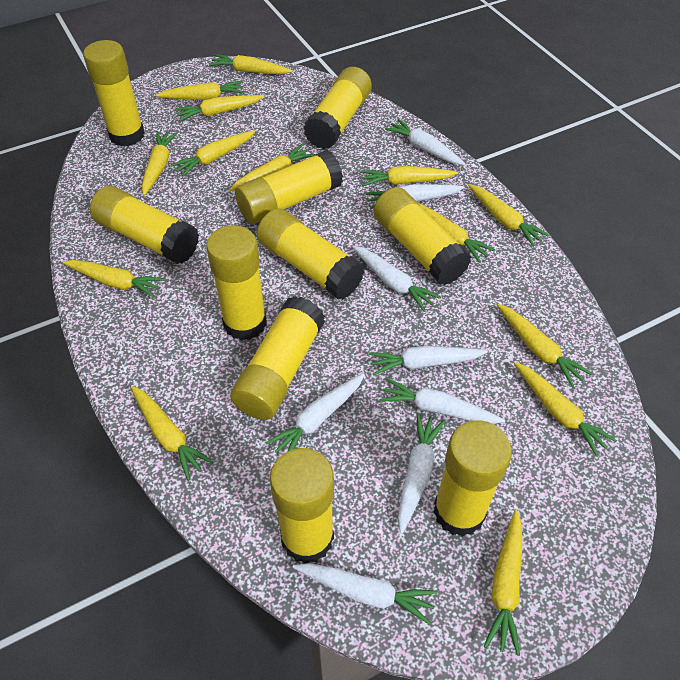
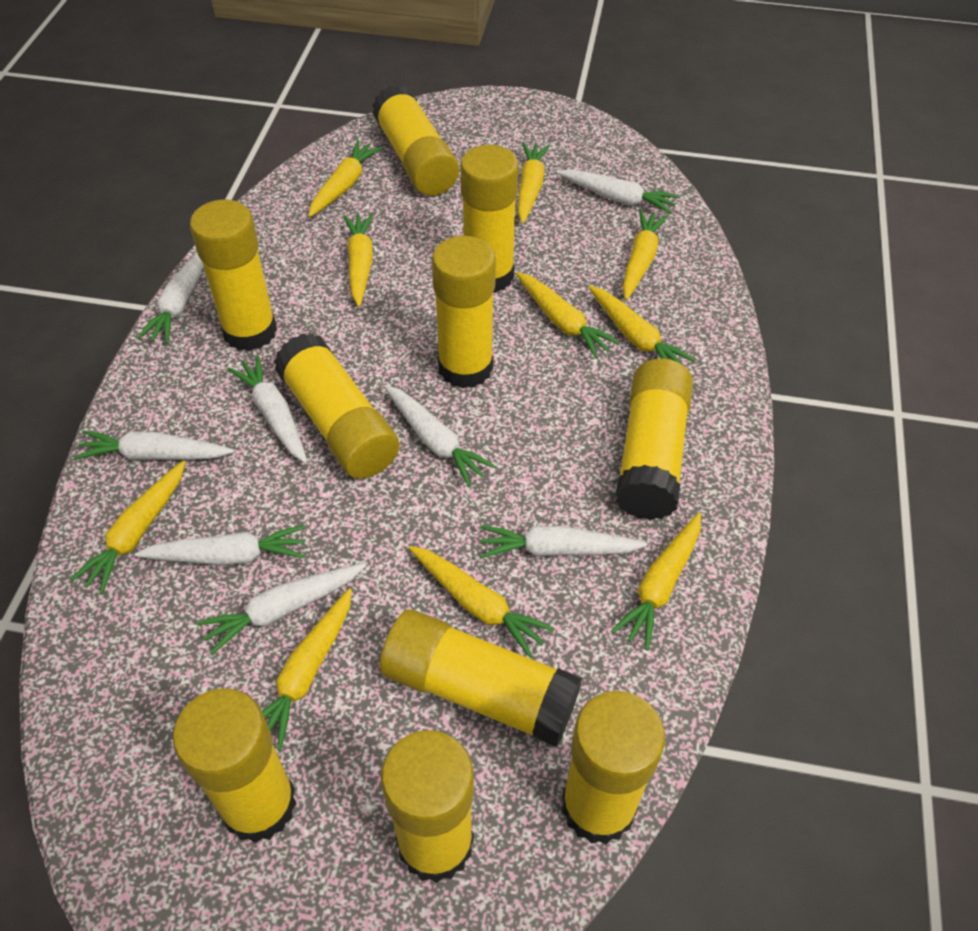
yellow carrot: [62,260,165,298] [131,386,213,481] [142,131,178,196] [156,81,244,100] [171,130,255,177] [175,95,264,122] [209,54,293,74] [229,144,315,191] [360,166,458,186] [419,204,495,263] [468,184,550,247] [484,510,522,656] [497,304,592,388] [514,362,617,457] = 14 -> [70,461,185,595] [262,588,352,751] [309,140,382,217] [343,213,373,307] [409,546,555,658] [516,272,620,359] [518,142,550,224] [588,285,696,364] [611,513,701,650] [623,209,669,300] = 10

